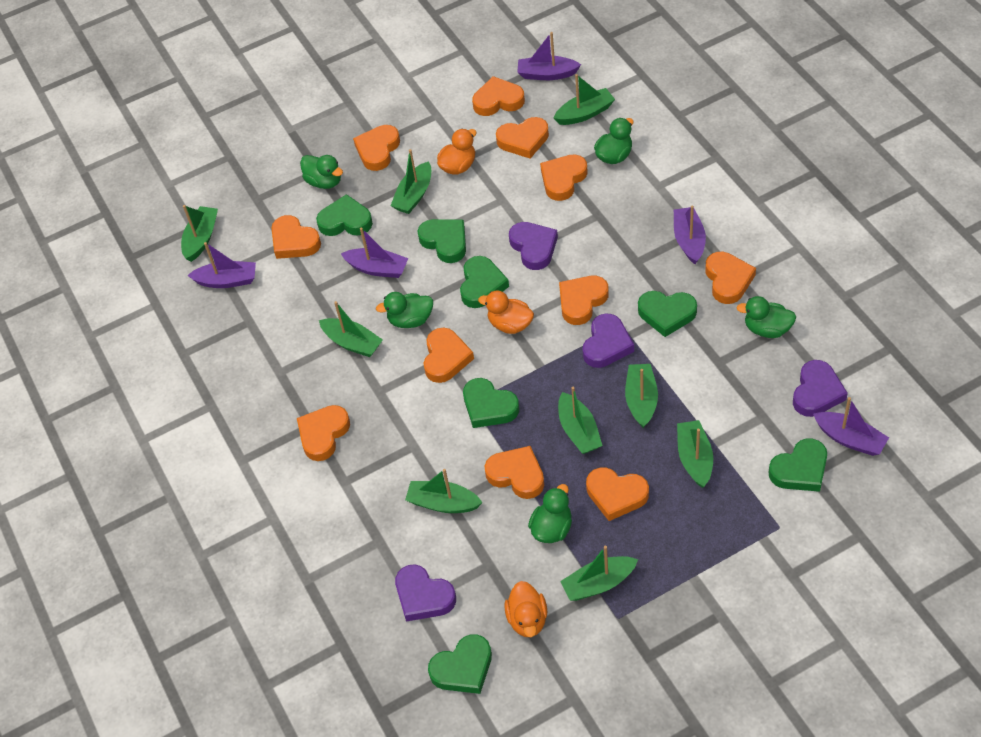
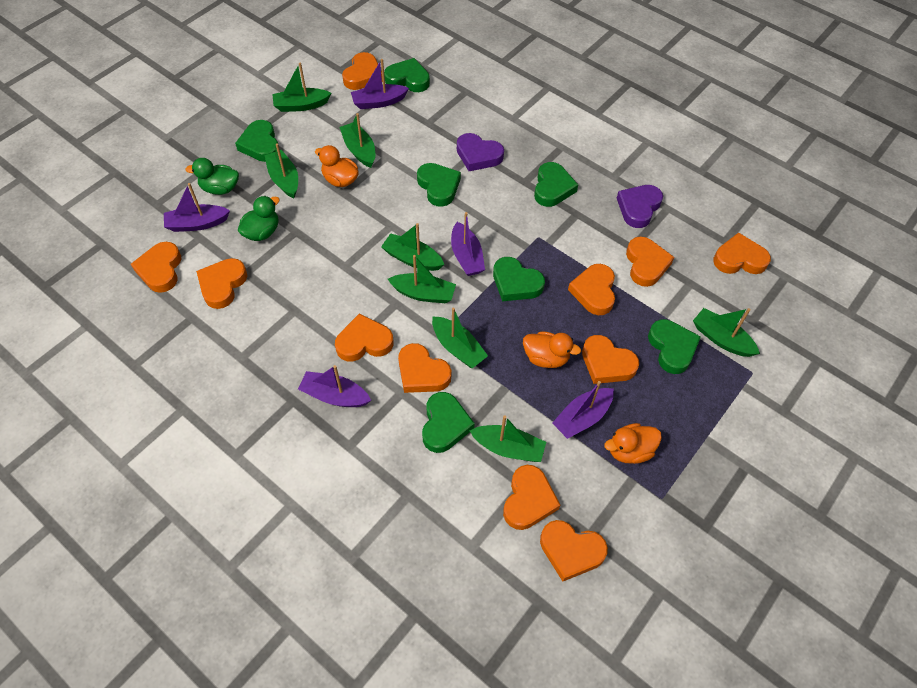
green boat: [181,205,218,262] [319,301,383,357] [390,149,431,214] [405,469,483,513] [554,74,615,125] [558,387,603,454] [560,546,638,601] [625,364,658,428] [677,420,713,488] = 9 -> [265,143,298,198] [272,62,331,112] [339,113,375,168] [381,223,445,271] [388,255,456,303] [432,308,488,368] [470,415,546,462] [693,308,760,357] = 8
green duck: [300,155,343,189] [376,292,433,328] [528,484,572,543] [594,118,634,164] [736,296,796,338] = 5 -> [185,158,239,195] [238,196,280,241] = 2
purple heart: [395,565,456,622] [509,222,558,270] [583,313,634,368] [793,360,848,417] = 4 -> [457,133,504,171] [617,185,663,228] = 2

